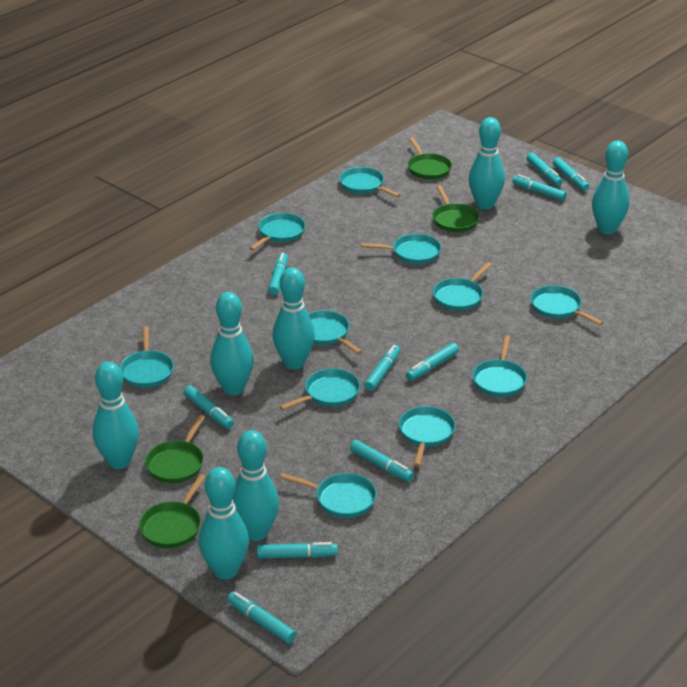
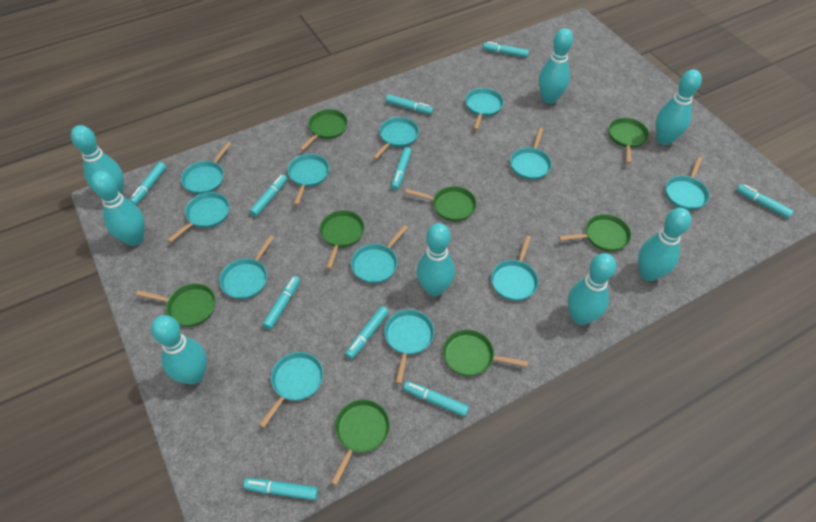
green pan: [139,474,206,548] [145,415,205,483] [408,137,452,179] [432,185,479,232] = 4 -> [136,283,216,327] [299,109,348,151] [320,210,364,269] [331,399,390,485] [406,186,477,221] [443,330,528,376] [559,214,631,252] [609,118,649,164] = 8
turquoise bowling pin: [93,362,139,469] [199,467,249,579] [210,292,254,395] [233,430,279,541] [273,267,315,369] [469,117,505,209] [592,141,630,234] = 7 -> [71,125,124,195] [91,171,145,246] [151,315,207,385] [417,223,455,296] [539,28,573,104] [568,253,616,325] [638,208,691,281] [656,69,702,145] = 8
turquoise pan: [120,326,174,388] [249,213,306,251] [279,368,360,410] [280,473,377,518] [308,310,362,354] [339,167,400,197] [361,234,441,264] [399,406,456,467] [433,262,492,311] [472,335,527,397] [531,285,604,325] = 11 -> [167,192,230,243] [181,142,231,194] [219,235,274,299] [259,352,323,428] [287,154,329,205] [351,225,408,283] [373,117,419,159] [384,310,434,384] [465,88,504,130] [491,236,538,301] [510,128,552,180] [666,157,709,210] = 12

